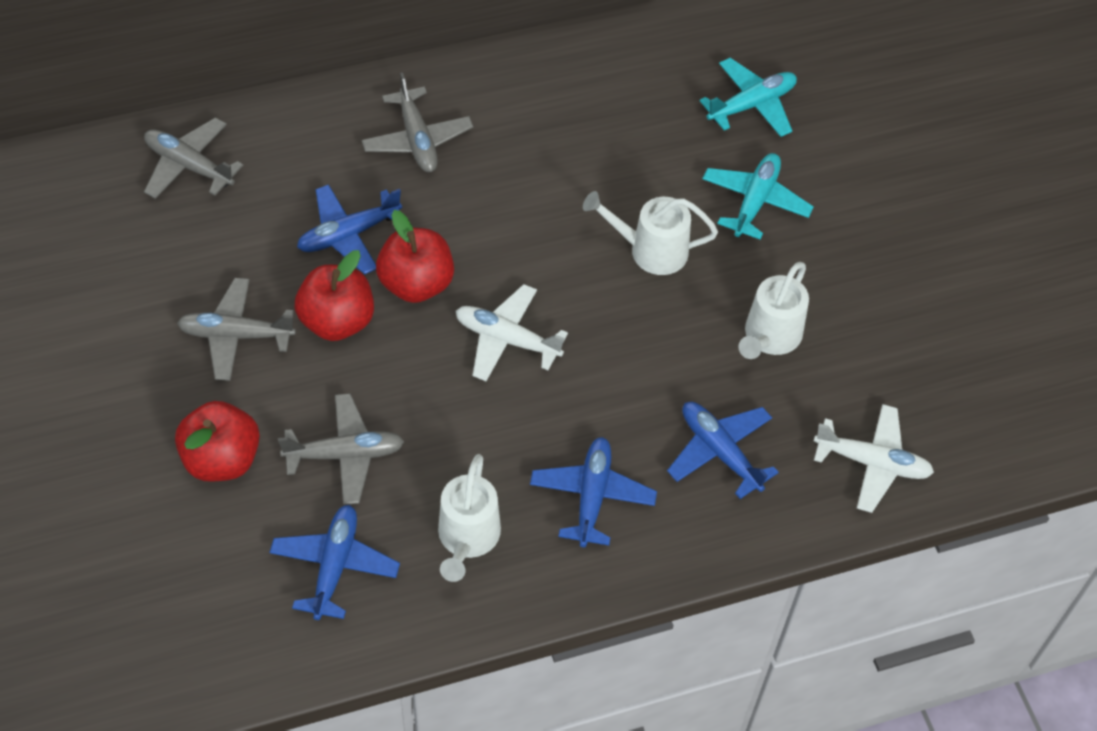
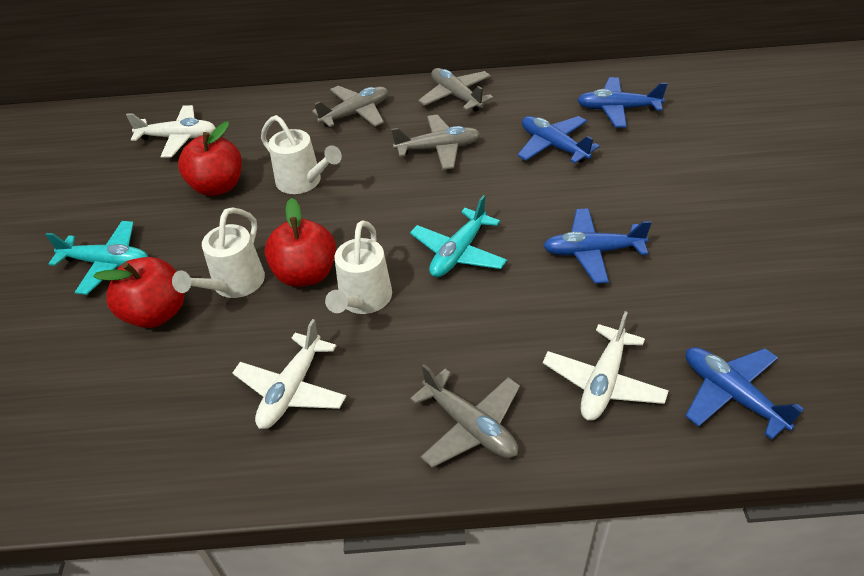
white plane: [456,284,568,381] [814,404,934,513] = 2 -> [126,105,216,158] [232,319,347,429] [543,311,669,421] = 3

